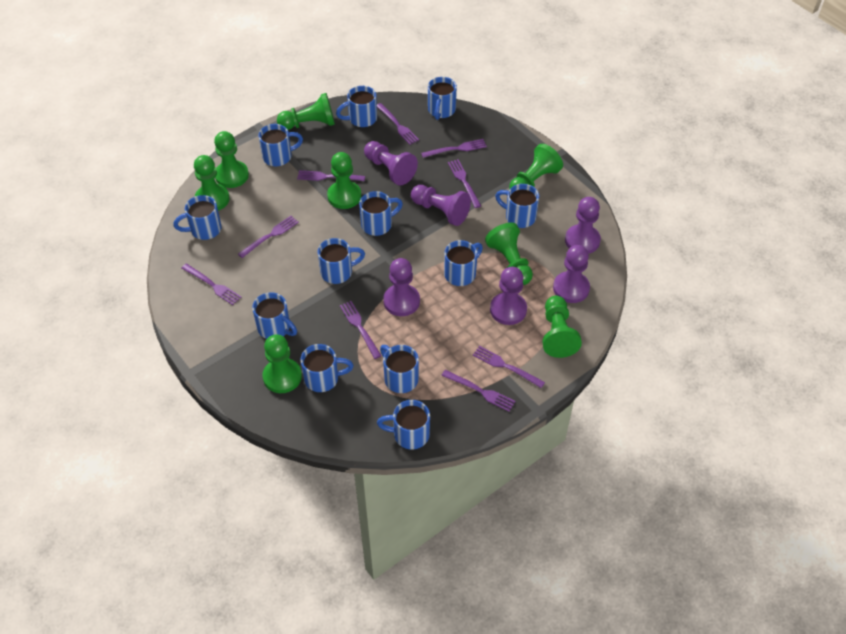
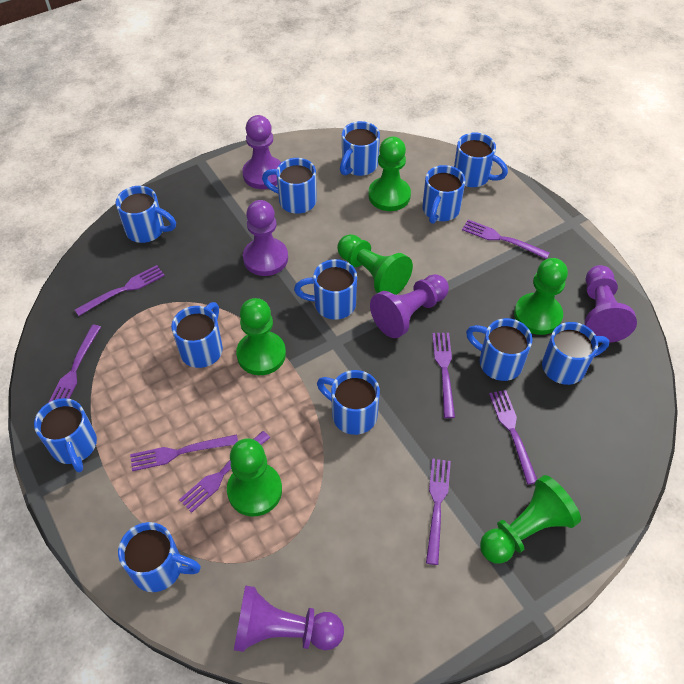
green pawn: [194,155,230,211] [214,131,249,188] [263,334,302,393] [277,93,335,130] [327,152,361,209] [485,223,533,285] [509,144,563,189] [542,296,582,358] = 8 -> [227,438,282,516] [236,298,286,375] [337,234,413,295] [368,136,411,211] [480,475,581,564] [514,258,568,335] = 6
purple fork: [182,264,241,305] [238,216,299,258] [297,170,365,181] [340,301,381,359] [377,103,419,145] [421,139,487,158] [441,370,516,412] [448,159,481,208] [473,346,545,388] = 9 -> [48,324,101,403] [75,265,165,316] [130,434,238,471] [179,431,270,513] [426,459,451,565] [432,333,455,418] [462,219,550,259] [489,390,537,485] = 8
purple pawn: [364,141,418,185] [383,258,420,316] [411,185,471,226] [490,267,527,325] [553,245,590,303] [565,197,601,254] = 6 -> [234,585,344,652] [242,115,281,189] [243,200,288,276] [370,274,449,338] [585,265,637,343] = 5

